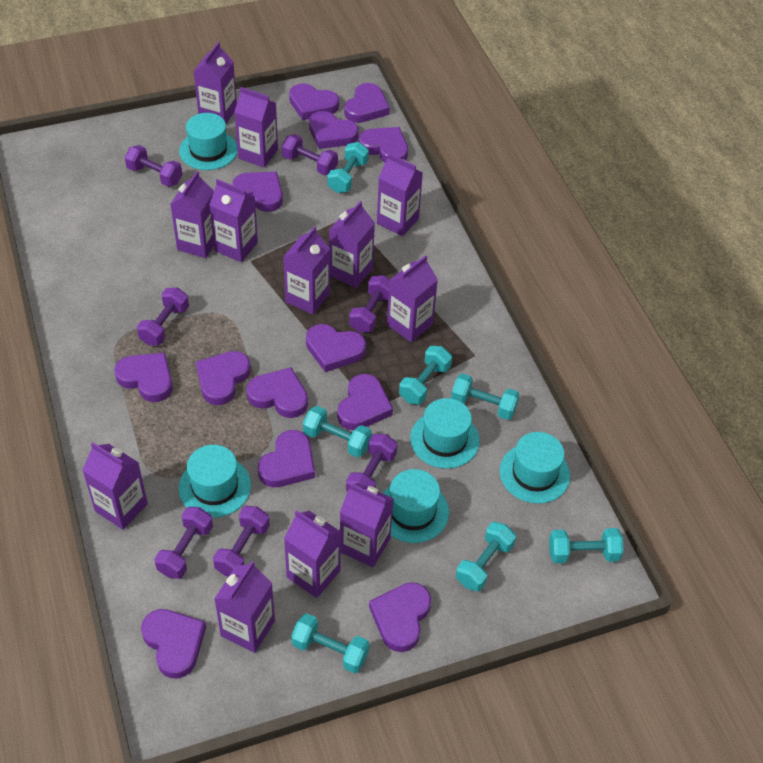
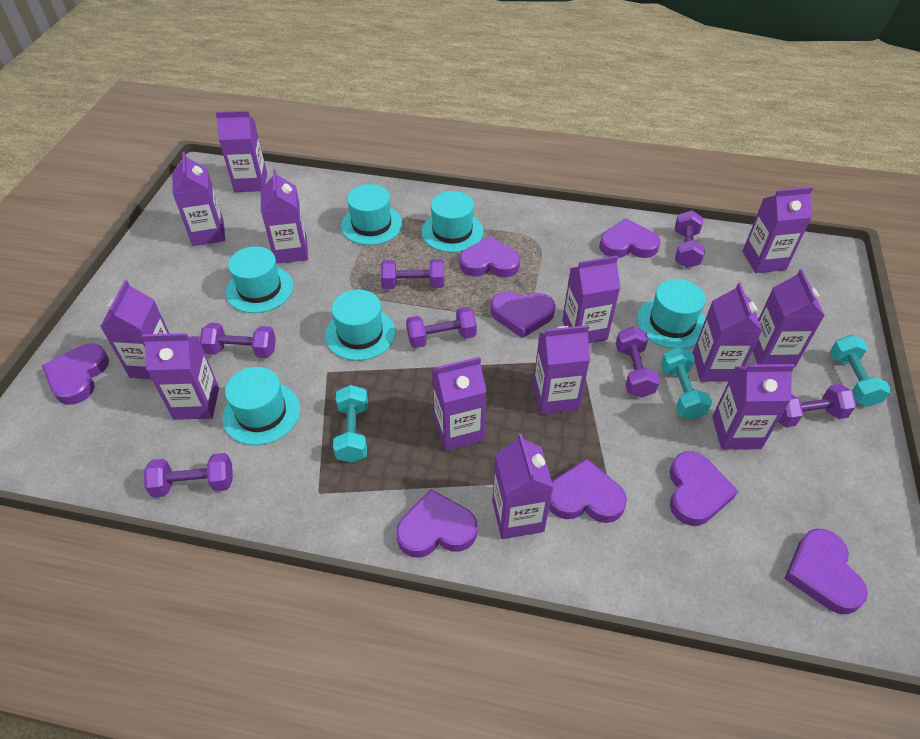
purple carton: [82,442,148,530] [171,171,214,258] [193,42,237,124] [209,179,258,262] [214,561,275,653] [234,87,278,167] [283,226,330,314] [284,510,341,598] [329,201,375,288] [340,482,394,568] [377,153,423,236] [387,255,438,342] = 12 -> [100,280,170,379] [142,333,219,420] [173,152,225,246] [215,111,267,192] [261,169,308,264] [432,357,487,451] [492,433,554,539] [533,325,590,414] [562,256,620,343] [693,283,763,382] [712,364,795,450] [743,187,813,273] [753,269,825,367] = 13
purple heart: [114,353,173,402] [141,609,206,679] [196,351,251,405] [232,172,283,212] [246,367,308,418] [258,430,315,487] [289,83,339,120] [306,324,366,372] [309,111,359,149] [337,374,393,430] [344,83,390,123] [359,127,408,162] [369,582,431,652] = 13 -> [42,344,109,405] [396,489,477,558] [460,236,520,277] [490,292,555,338] [549,458,627,523] [599,218,660,258] [670,451,738,526] [784,529,868,614] = 8
turquoise dumbbell: [291,613,370,673] [303,406,372,457] [328,142,369,193] [399,346,452,405] [451,373,520,420] [456,522,516,591] [549,528,624,563] = 7 -> [333,385,368,463] [660,346,712,420] [830,335,891,407] = 3
turquoise hat: [179,113,237,170] [179,445,251,518] [383,469,449,543] [410,398,480,469] [500,432,570,504] = 5 -> [222,367,300,445] [226,246,293,313] [325,290,395,361] [341,184,402,245] [422,191,483,252] [637,279,706,349] = 6

